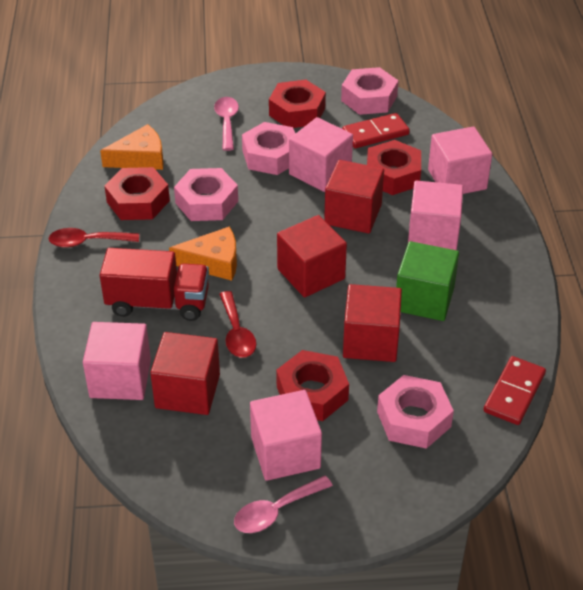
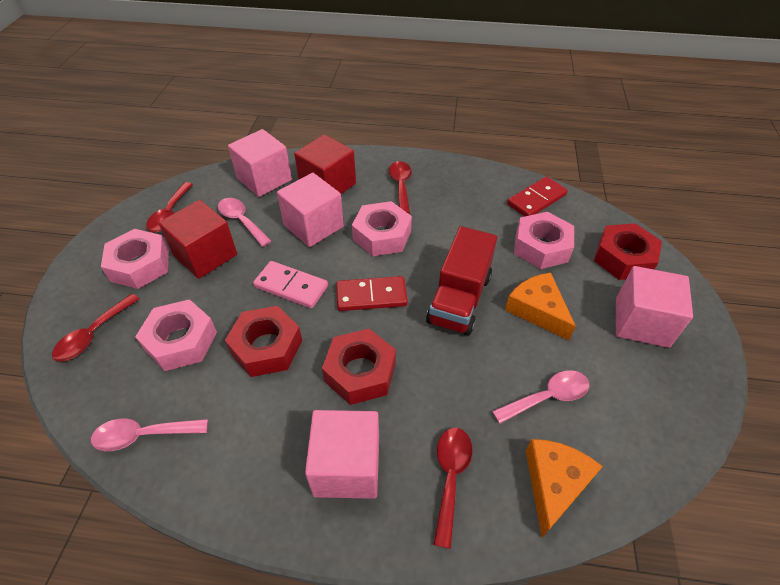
green cube: [396,241,459,321] = 1 -> none = 0
pink cube: [83,322,151,400] [250,390,322,481] [289,117,353,192] [408,181,463,250] [428,126,492,194] = 5 -> [228,129,292,197] [277,173,344,247] [305,410,379,499] [616,266,693,348] = 4
pink domino: none = 0 -> [253,261,328,308] = 1
pink spoon: [214,97,239,151] [234,475,333,533] = 2 -> [91,418,208,451] [218,198,272,247] [492,370,589,424] = 3
red cube: [150,332,220,415] [277,215,347,297] [324,160,384,233] [343,284,402,362] = 4 -> [159,200,237,279] [294,135,356,194] = 2
red nut: [104,167,170,220] [269,80,326,128] [276,350,349,421] [367,140,421,195] = 4 -> [225,306,302,377] [322,329,396,405] [594,223,662,280] = 3
red spoon: [49,228,139,248] [219,291,256,358] = 2 -> [52,293,139,362] [146,182,193,232] [389,161,412,214] [434,428,472,549] = 4

